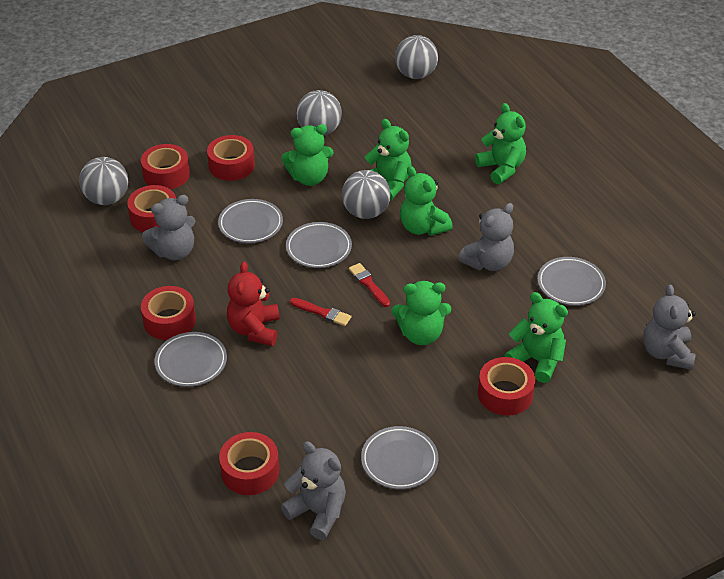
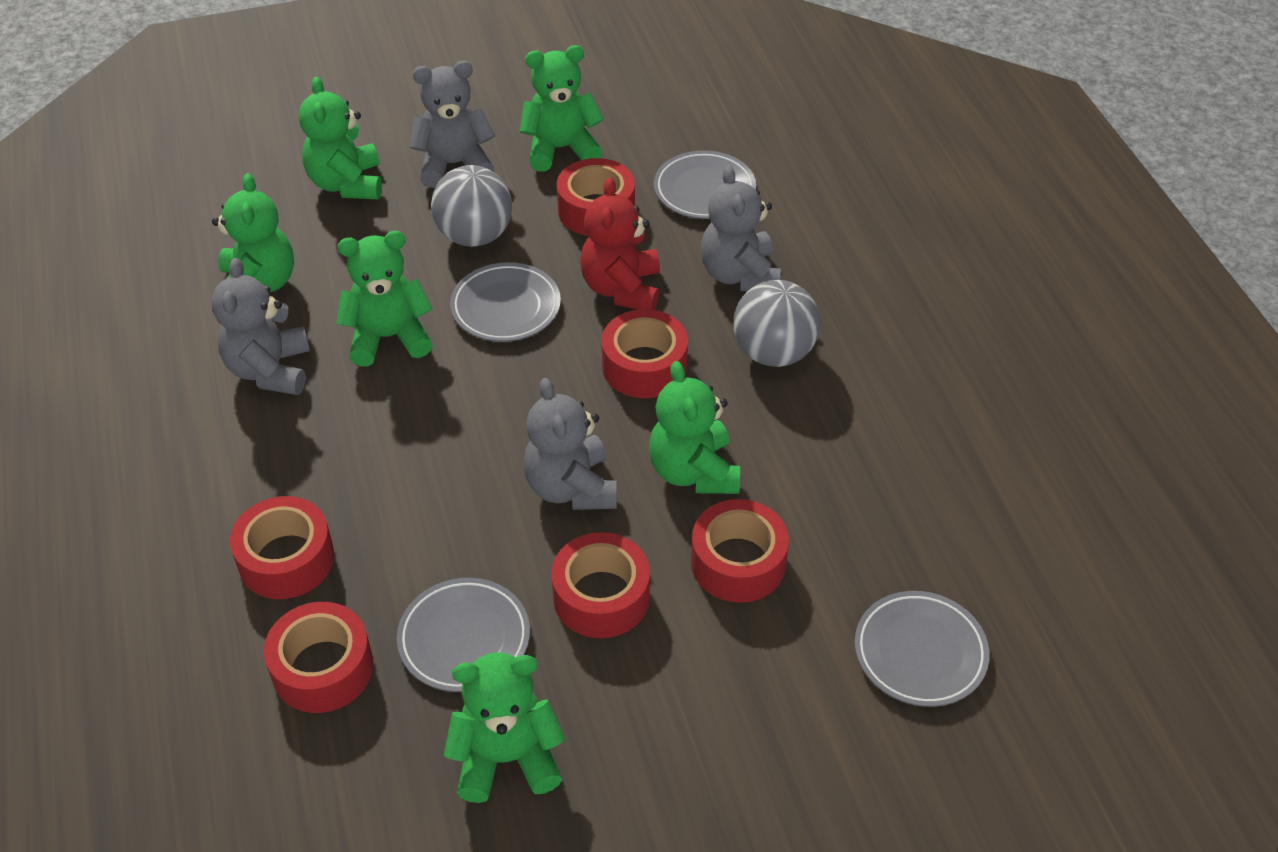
grey ball: [79,157,129,205] [296,90,342,136] [342,170,391,219] [395,35,438,79] = 4 -> [431,165,512,247] [733,280,820,367] = 2
grey plate: [154,332,227,387] [218,199,283,243] [286,222,352,268] [361,426,439,489] [537,257,606,306] = 5 -> [397,578,530,692] [450,262,561,342] [654,150,756,219] [855,591,990,707] = 4
red brush: [290,298,351,326] [349,263,390,307] = 2 -> none = 0

